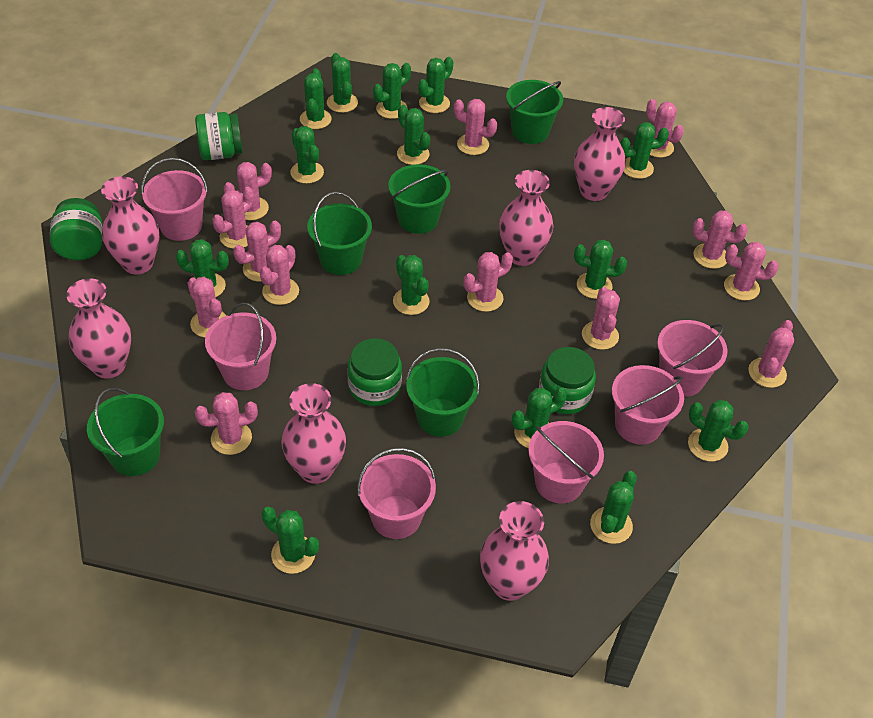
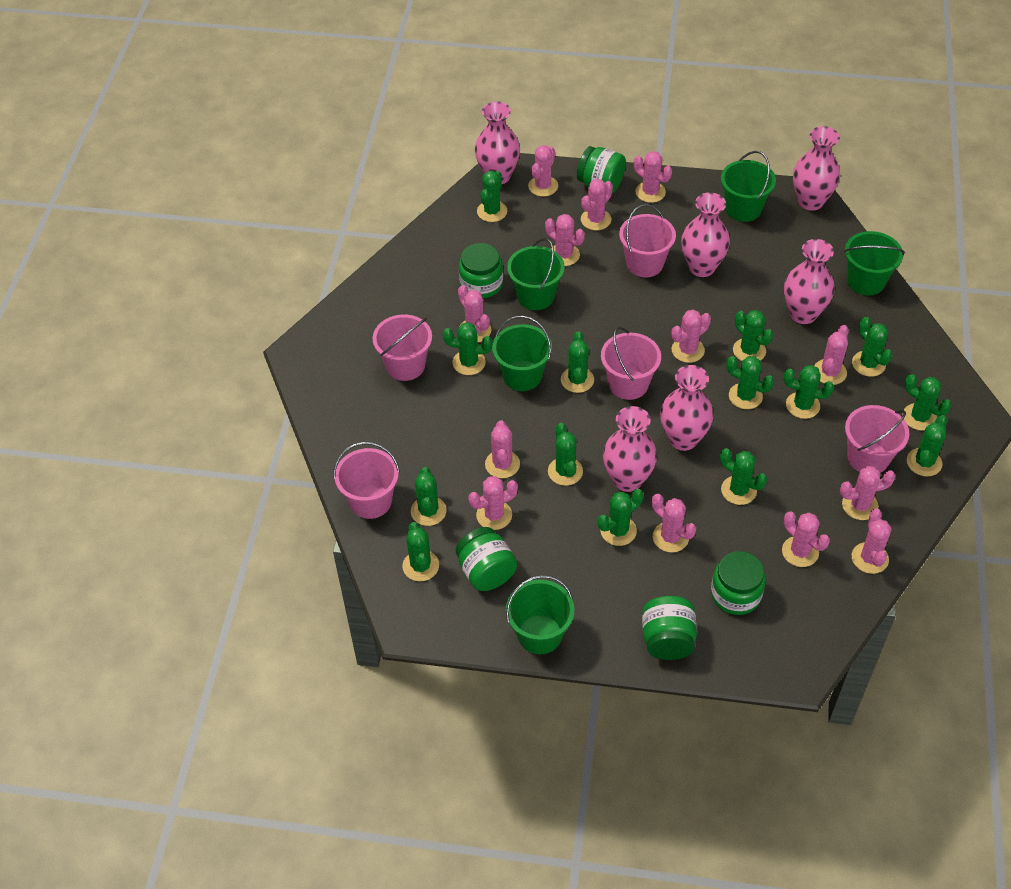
green jar: [50,198,103,260] [195,112,243,160] [348,338,402,406] [539,347,596,414] = 4 -> [456,527,517,591] [459,243,503,298] [577,146,626,193] [642,596,697,660] [711,551,766,615] = 5
pink bucket: [141,158,208,241] [205,303,276,390] [357,448,436,539] [528,421,604,503] [612,365,684,445] [657,320,727,397] = 6 -> [334,442,400,519] [373,314,432,381] [601,327,661,400] [619,204,676,277] [845,405,909,473] = 5

